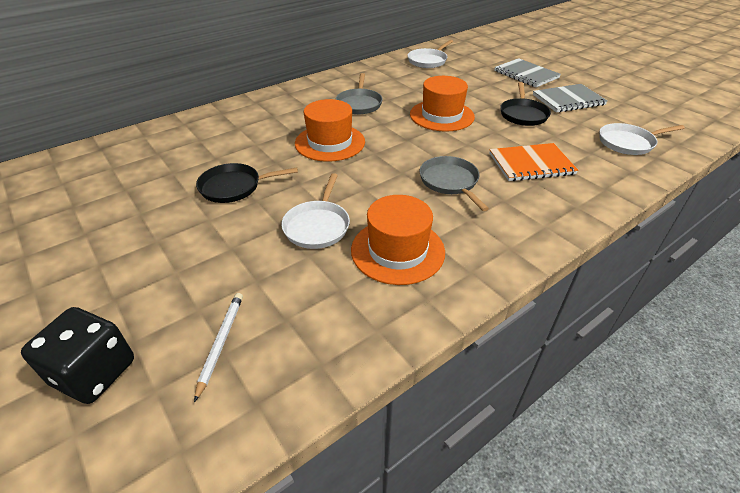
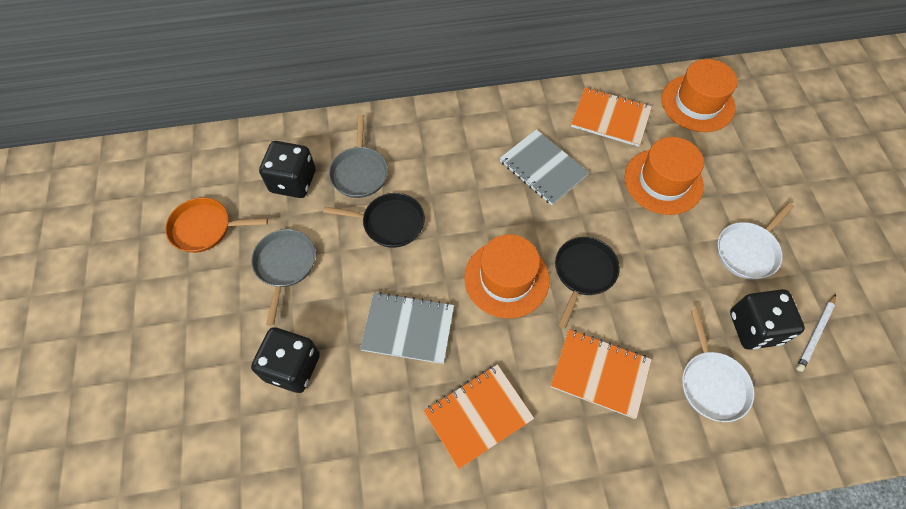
black dice: [21,307,134,404] = 1 -> [251,327,320,393] [259,141,316,198] [730,289,805,350] = 3
orange notebook: [489,143,578,181] = 1 -> [424,364,534,469] [550,329,652,419] [571,87,652,147] = 3
orange pan: none = 0 -> [165,197,268,253] = 1
white pan: [281,173,350,249] [408,40,453,68] [599,123,685,155] = 3 -> [682,309,755,422] [717,202,794,280] = 2

